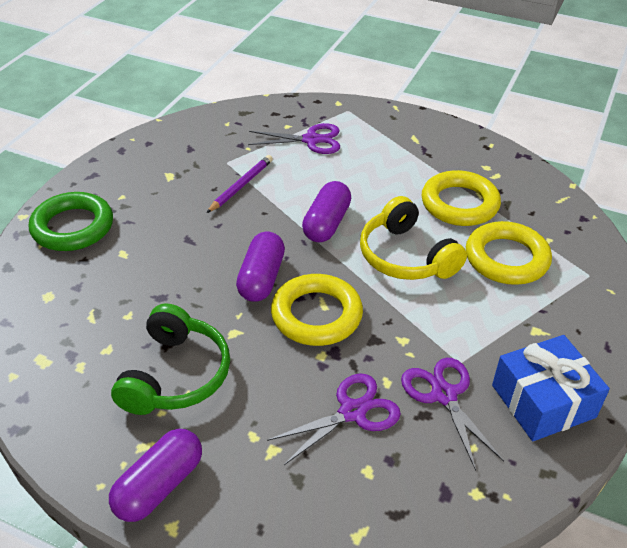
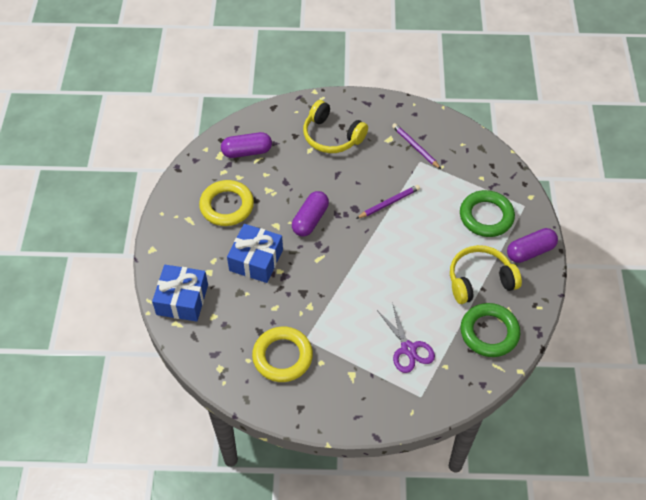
blue gift: [492,335,610,441] = 1 -> [152,265,208,322] [227,224,283,283] = 2
green headphones: [111,303,230,415] = 1 -> none = 0
green ring: [29,192,113,251] = 1 -> [460,190,515,237] [461,303,520,357] = 2
purple pencil: [207,155,273,213] = 1 -> [356,185,420,219] [392,123,441,169] = 2
purple scissors: [248,123,340,154] [267,373,401,465] [401,358,504,471] = 3 -> [377,305,435,373] = 1
yellow headphones: [360,196,467,280] = 1 -> [303,100,368,153] [450,245,522,304] = 2
yellow ring: [271,274,363,346] [422,170,501,226] [466,221,552,285] = 3 -> [199,180,254,226] [252,327,313,382] = 2

